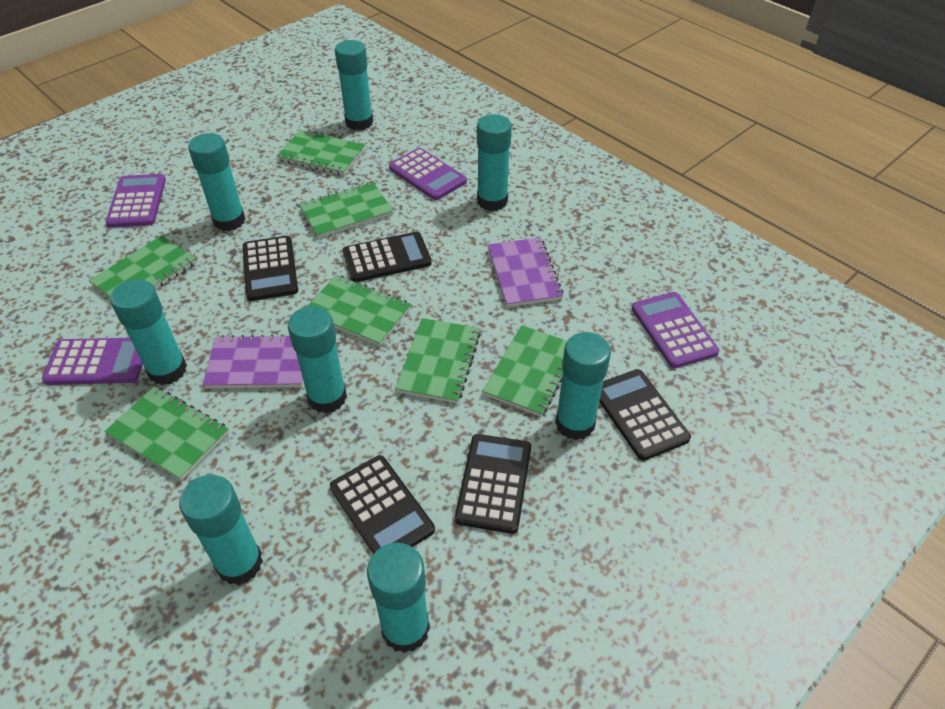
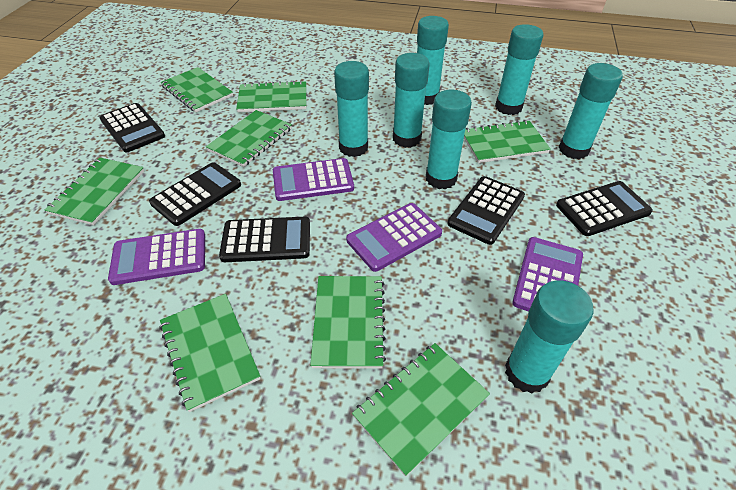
green notebook: [89,235,196,298] [104,386,229,481] [277,130,365,176] [299,182,393,238] [307,275,411,346] [395,318,481,403] [482,325,567,417] = 7 -> [45,158,144,225] [159,294,261,412] [161,67,233,112] [206,110,292,167] [236,80,306,113] [310,276,386,369] [352,343,490,477] [464,120,551,163] = 8
purple notebook: [203,335,303,388] [488,237,563,307] = 2 -> none = 0
turquoise glue stick: [110,279,187,385] [179,475,263,585] [188,133,246,231] [288,306,347,413] [335,40,373,131] [367,543,430,653] [477,114,512,211] [555,332,611,440] = 8 -> [334,61,369,157] [393,53,430,148] [417,16,449,105] [426,90,472,189] [495,24,544,115] [505,280,594,394] [559,63,623,159] = 7

